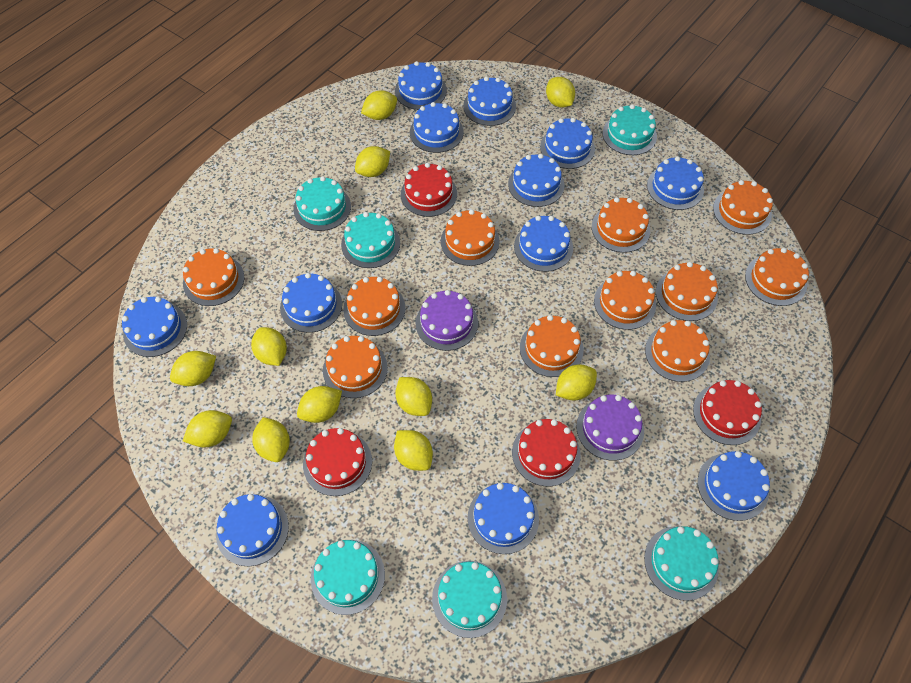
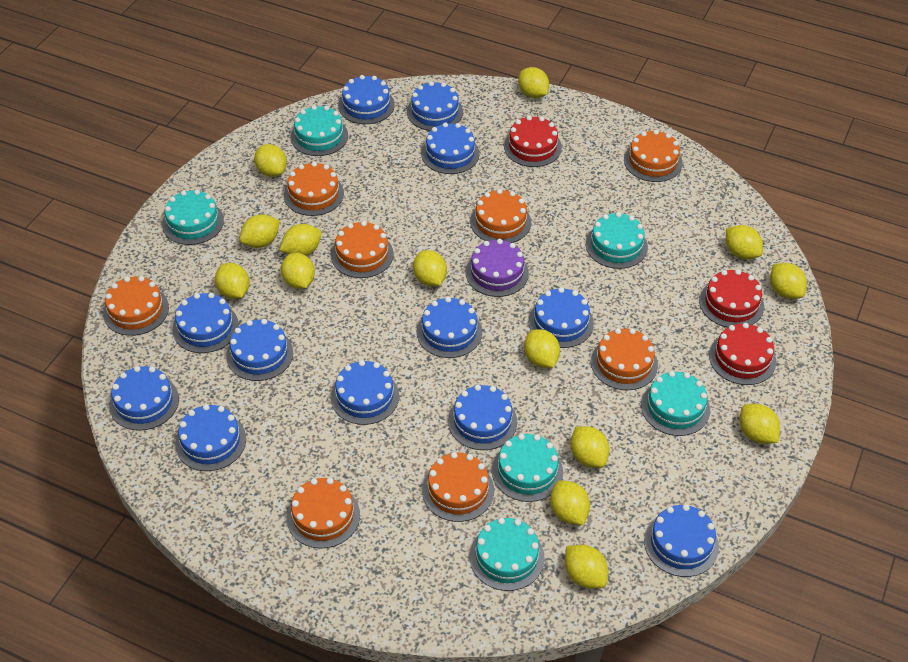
orange cake: [183,248,244,306] [323,336,388,398] [343,277,406,336] [441,209,499,266] [520,315,584,377] [592,197,650,253] [594,271,656,330] [645,320,710,382] [656,262,718,321] [713,180,773,235] [745,248,809,306] = 11 -> [103,276,169,336] [284,162,344,216] [287,478,360,549] [331,221,394,278] [422,452,494,522] [470,189,531,243] [591,328,658,390] [624,130,683,182] = 8
purple cake: [416,290,478,351] [576,395,644,461] = 2 -> [466,239,529,297] = 1
red cake: [303,428,372,496] [401,163,457,217] [512,419,581,486] [693,380,762,445] = 4 -> [504,116,562,167] [699,269,764,328] [709,323,776,385] = 3
yellow lemon: [170,351,216,386] [183,410,232,447] [251,327,287,366] [252,417,290,462] [297,386,342,423] [355,146,390,177] [361,90,397,120] [394,430,433,471] [395,377,432,416] [546,77,575,107] [556,364,597,401] = 11 -> [215,263,249,299] [240,214,280,248] [254,144,287,177] [279,224,321,256] [281,253,315,289] [413,250,447,286] [518,67,549,98] [524,329,560,368] [550,480,590,525] [565,545,608,589] [570,426,610,468] [726,225,763,259] [740,404,780,444] [770,263,807,299] = 14

